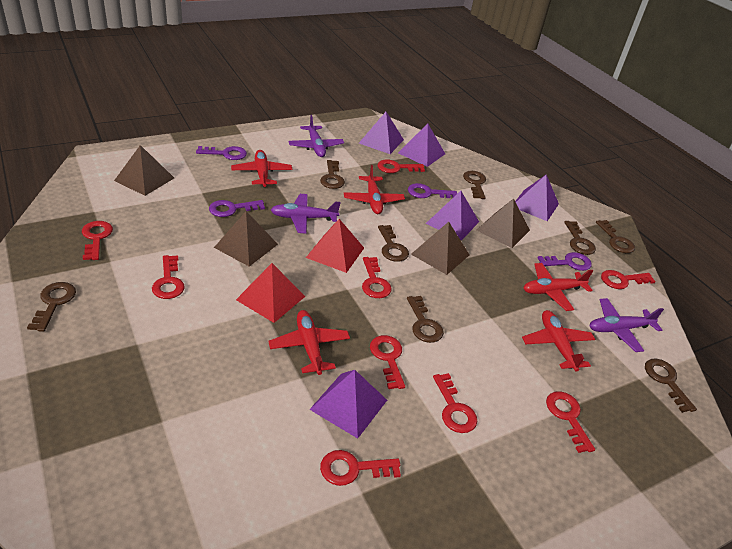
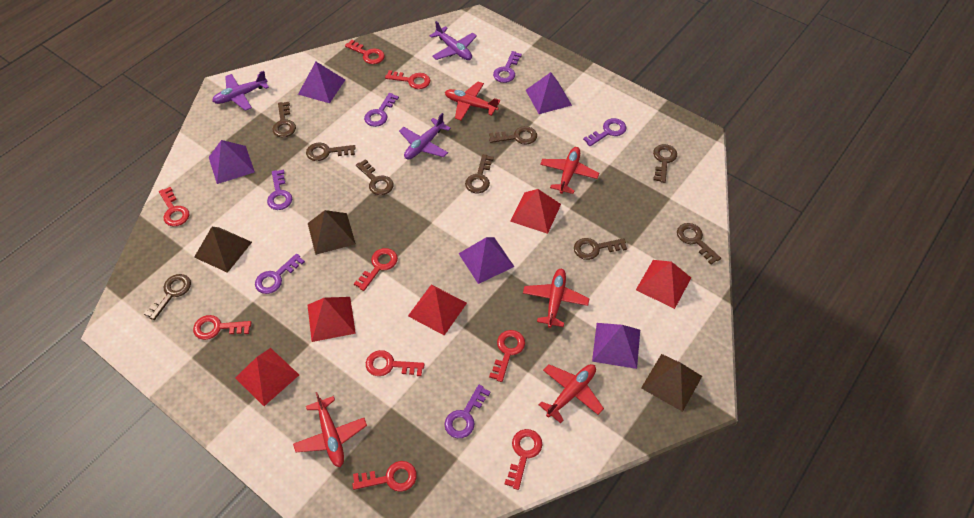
brown key: [27,282,76,332] [320,160,345,189] [378,225,409,262] [407,296,444,343] [463,171,486,199] [564,221,596,255] [596,220,635,253] [645,359,697,413] = 8 -> [144,274,191,320] [272,102,296,137] [306,142,356,161] [356,159,394,195] [465,154,494,193] [489,126,537,145] [574,238,627,260] [653,144,677,183] [677,223,721,264] = 9
brown pyramid: [114,145,174,196] [214,211,278,267] [411,222,469,275] [477,198,530,248] = 4 -> [194,227,252,273] [308,210,356,255] [641,354,702,412] = 3
purple key: [196,146,247,160] [209,200,265,217] [408,183,457,198] [538,252,592,271] = 4 -> [255,253,305,294] [267,170,292,210] [364,93,399,127] [444,385,490,438] [493,51,522,83] [583,118,626,146] = 6
red pyramid: [236,263,305,323] [306,219,364,273] = 2 -> [236,348,299,406] [308,297,356,342] [408,285,467,335] [510,189,561,234] [636,260,691,309] = 5

